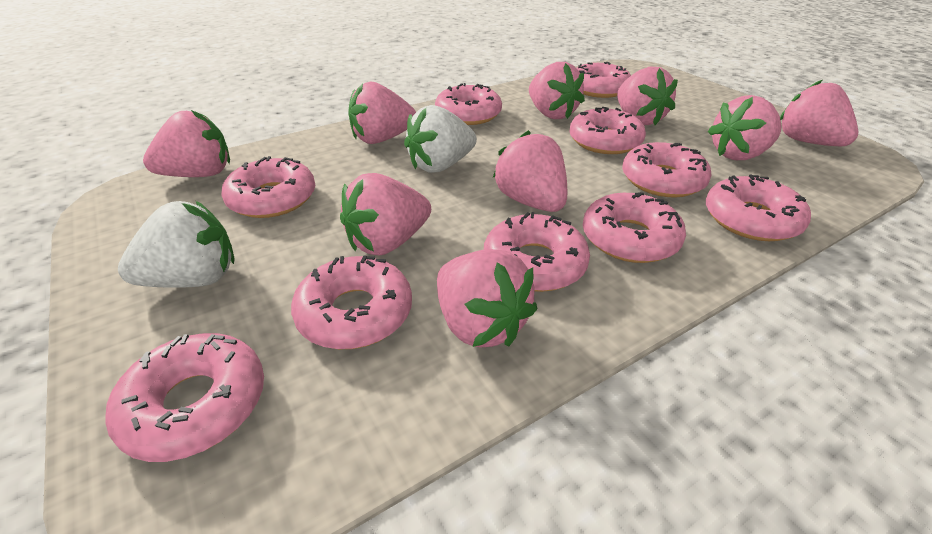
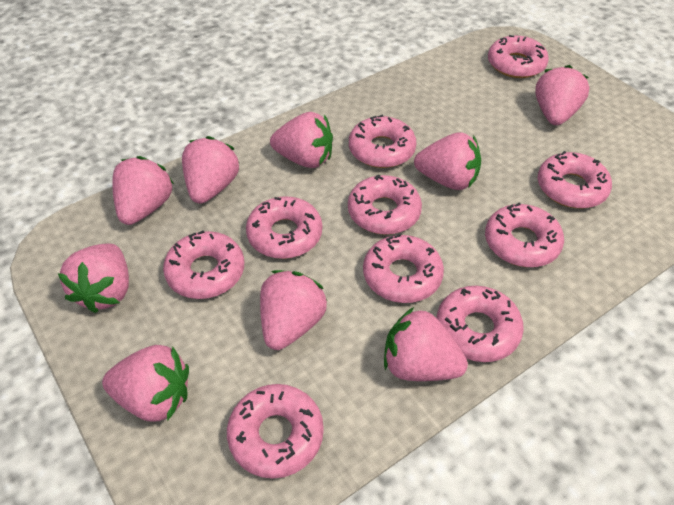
white strawberry: [118,201,235,288] [404,105,477,173] = 2 -> none = 0

